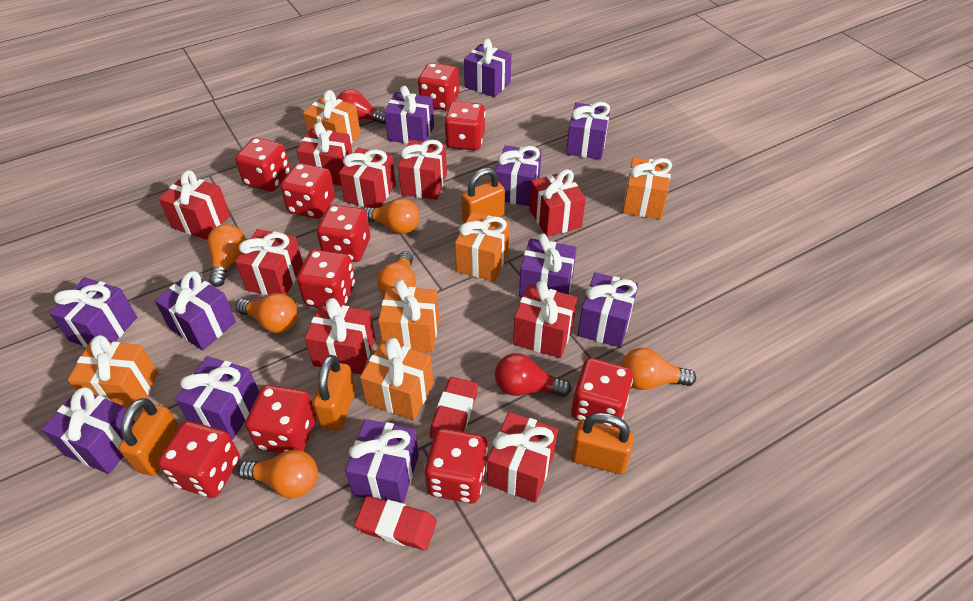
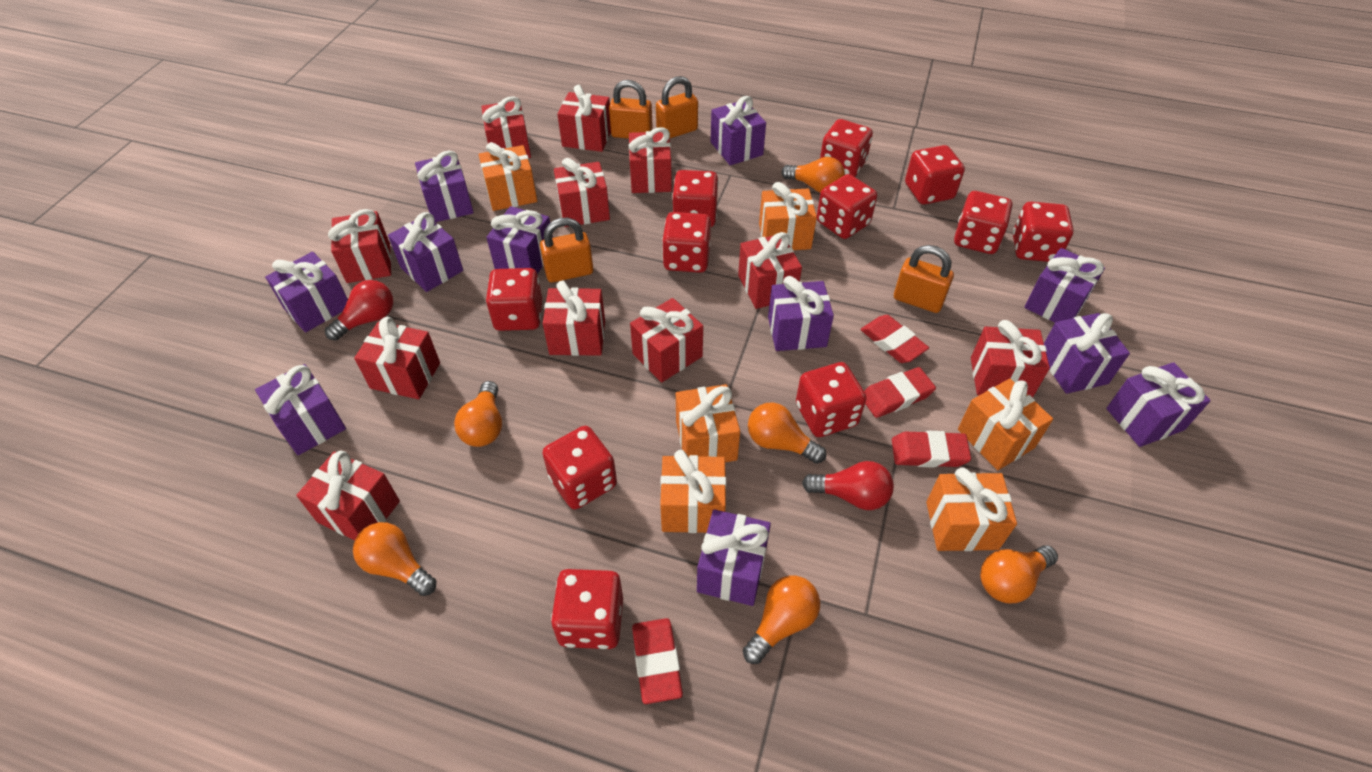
red dice: [158,421,240,498] [235,137,291,192] [245,385,316,454] [280,163,335,219] [297,250,355,307] [317,205,370,262] [418,63,459,111] [424,428,488,504] [444,101,485,150] [571,358,633,427] = 10 -> [486,268,542,331] [542,426,617,509] [551,569,623,649] [662,212,711,273] [672,170,719,227] [796,362,866,437] [817,174,877,239] [820,119,873,177] [905,145,965,204] [954,191,1012,254] [1013,202,1074,262] = 11
red eraser: [354,496,437,551] [430,377,478,439] = 2 -> [632,618,683,704] [860,315,929,363] [864,367,936,418] [892,431,971,468] = 4
red gift: [159,170,230,240] [235,229,303,295] [297,123,352,186] [305,298,375,374] [339,148,396,208] [398,140,447,200] [487,412,558,503] [513,281,577,358] [529,169,586,237] = 9 -> [296,451,400,540] [328,209,391,283] [354,317,440,399] [481,96,531,158] [543,281,605,356] [554,158,610,227] [557,85,611,152] [629,127,672,193] [630,298,703,383] [738,232,802,309] [971,320,1050,397] = 11

